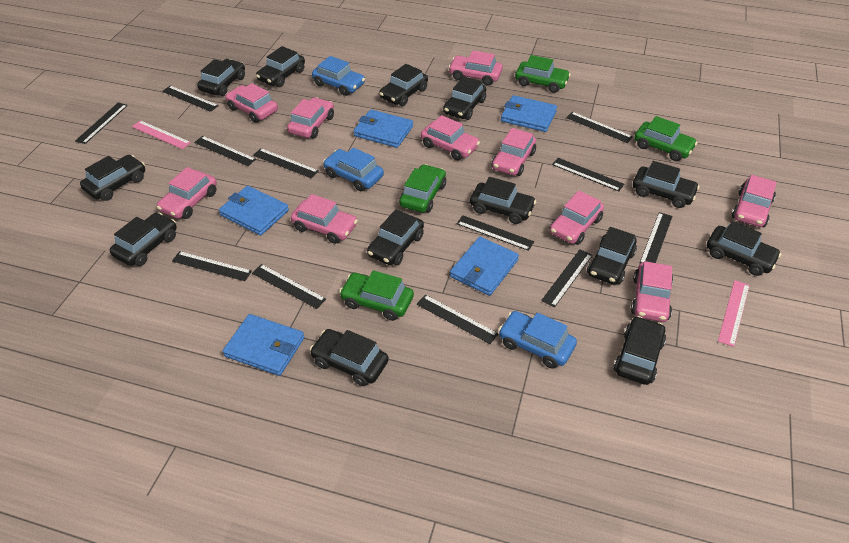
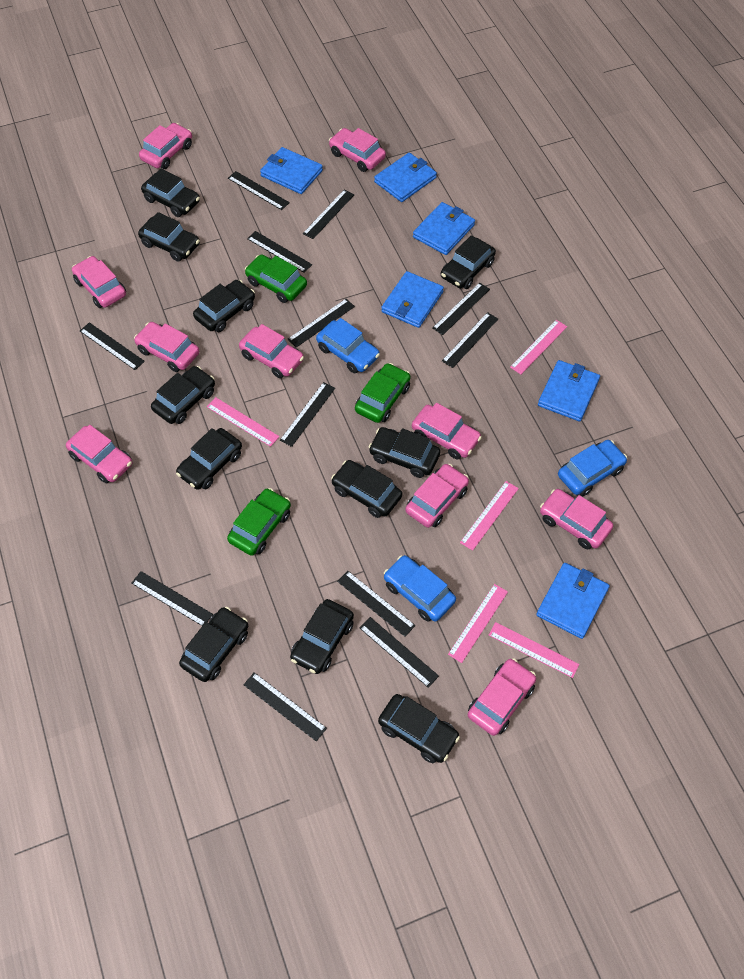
black car: [80,155,145,201] [110,213,177,266] [197,59,245,96] [256,46,305,87] [310,329,389,386] [367,209,424,266] [379,64,428,106] [443,76,486,120] [470,177,536,224] [587,227,637,285] [614,316,666,385] [633,161,699,208] [707,221,781,276] = 13 -> [138,212,200,262] [141,168,200,217] [151,366,215,424] [176,428,242,490] [179,607,248,682] [193,280,255,332] [290,599,354,674] [331,460,402,518] [369,427,440,478] [378,694,460,764] [441,235,496,289] = 11
blue wallet: [219,186,289,235] [223,314,304,376] [354,109,413,148] [450,237,519,296] [501,95,557,132] = 5 -> [260,147,323,194] [374,153,437,202] [381,271,444,328] [413,202,475,255] [536,563,610,639] [538,360,600,421] = 6
green car: [339,270,414,321] [399,164,446,213] [515,55,571,93] [634,116,697,161] = 4 -> [227,488,291,556] [245,254,307,303] [355,363,410,423] = 3
pink ruler: [132,120,191,149] [718,280,750,347] = 2 -> [207,397,279,447] [448,584,508,663] [460,481,519,551] [489,622,579,678] [510,320,567,374] = 5

